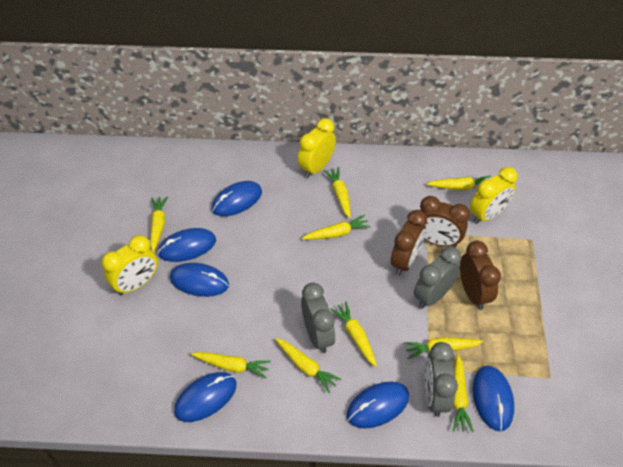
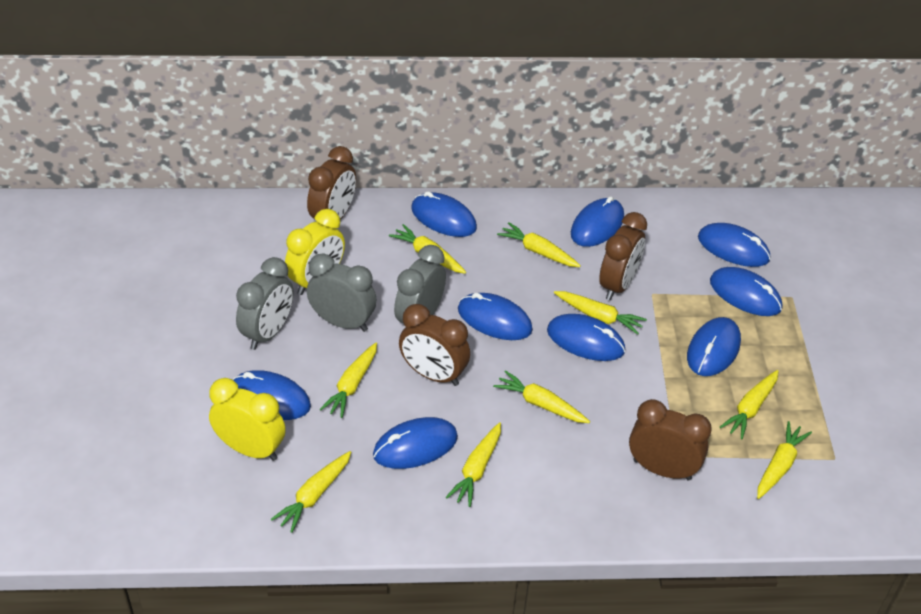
blue mouse: [158,228,216,262] [170,263,229,297] [174,372,237,422] [212,181,262,216] [347,381,409,429] [472,365,514,431] = 6 -> [233,370,311,420] [373,417,458,469] [411,191,477,237] [458,293,533,340] [547,314,625,361] [571,196,624,247] [687,317,741,376] [698,223,770,267] [710,267,782,316] = 9
brown clock: [391,210,427,275] [420,196,470,247] [460,241,501,310] = 3 -> [307,146,356,219] [399,304,470,386] [599,212,647,300] [629,399,712,480] = 4
yellow clock: [101,235,158,295] [298,118,336,178] [470,167,518,224] = 3 -> [209,378,286,461] [285,209,345,295] = 2

